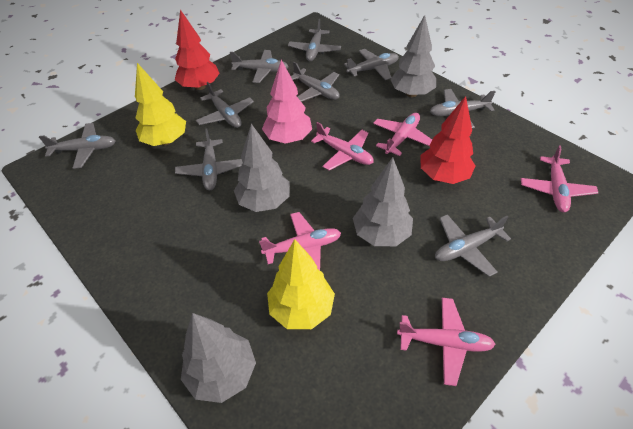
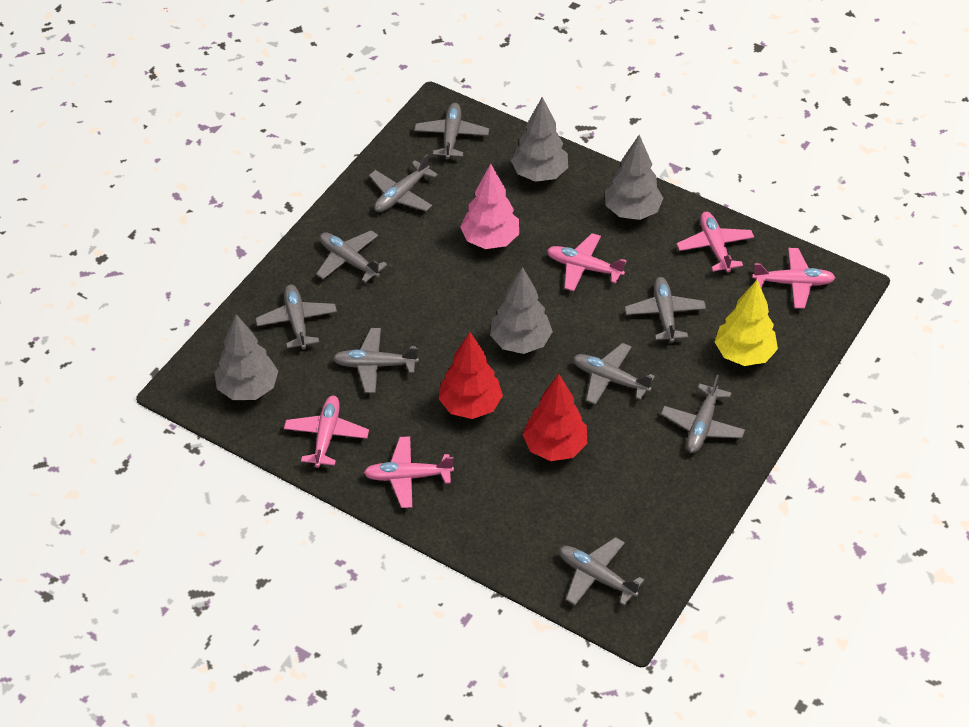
yellow tree: [135,63,186,146] [267,239,335,329] = 2 -> [715,279,778,366] = 1

